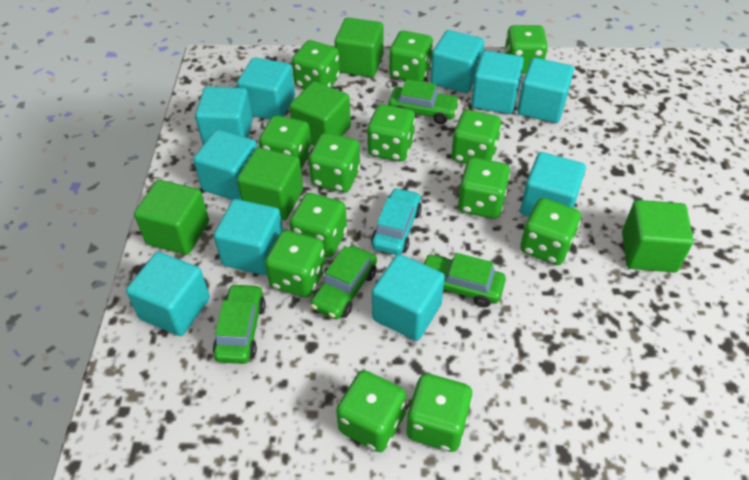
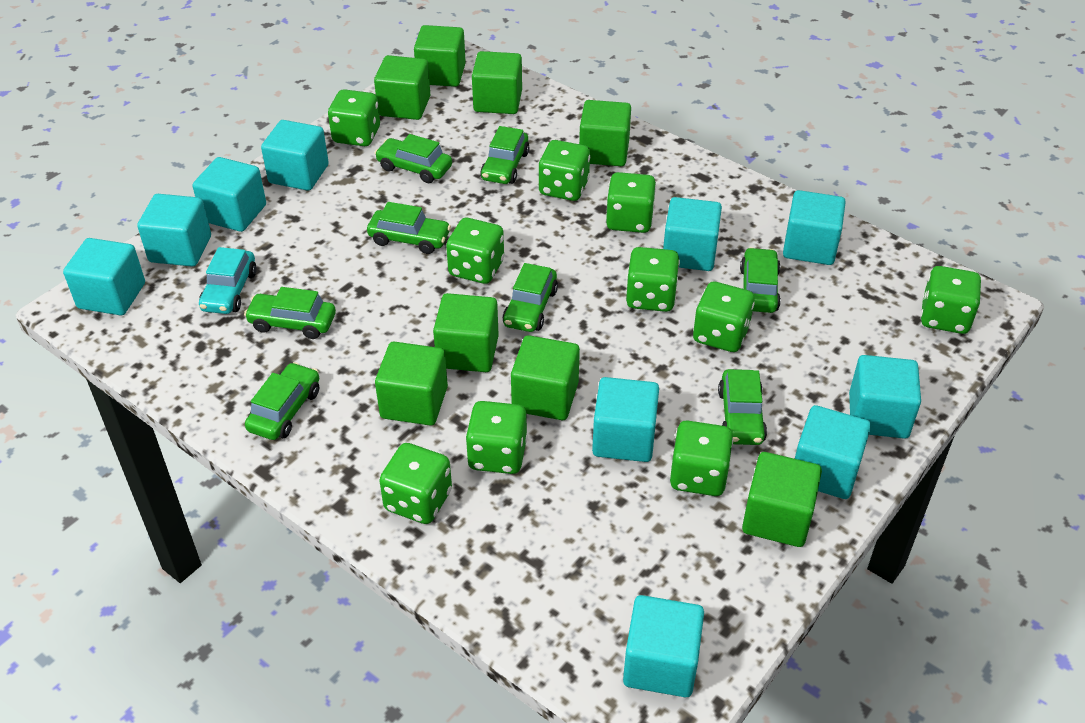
green car: [213,283,266,364] [311,246,377,320] [389,79,460,124] [423,253,506,308] = 4 -> [244,287,336,339] [245,362,319,440] [367,202,451,254] [375,134,452,183] [480,126,530,184] [502,263,558,332] [718,369,767,445] [740,247,781,313] = 8
green cube: [134,180,209,255] [237,148,303,220] [289,81,351,146] [335,18,383,77] [622,200,694,272] = 5 -> [374,55,430,120] [375,342,448,426] [414,25,466,87] [433,293,499,372] [472,51,522,114] [511,335,580,420] [579,100,631,166] [742,452,822,547] = 8
green dice: [259,115,312,169] [265,230,326,298] [289,193,347,258] [292,40,340,89] [308,133,360,192] [336,370,406,452] [367,104,415,162] [389,31,433,82] [406,373,473,452] [451,110,502,164] [458,158,510,219] [504,25,548,74] [520,198,581,265] = 13 -> [328,89,380,146] [379,443,452,524] [446,218,504,284] [466,401,527,474] [538,140,590,201] [606,172,656,233] [626,247,680,312] [670,420,733,496] [693,282,755,352] [921,266,981,334] = 10

